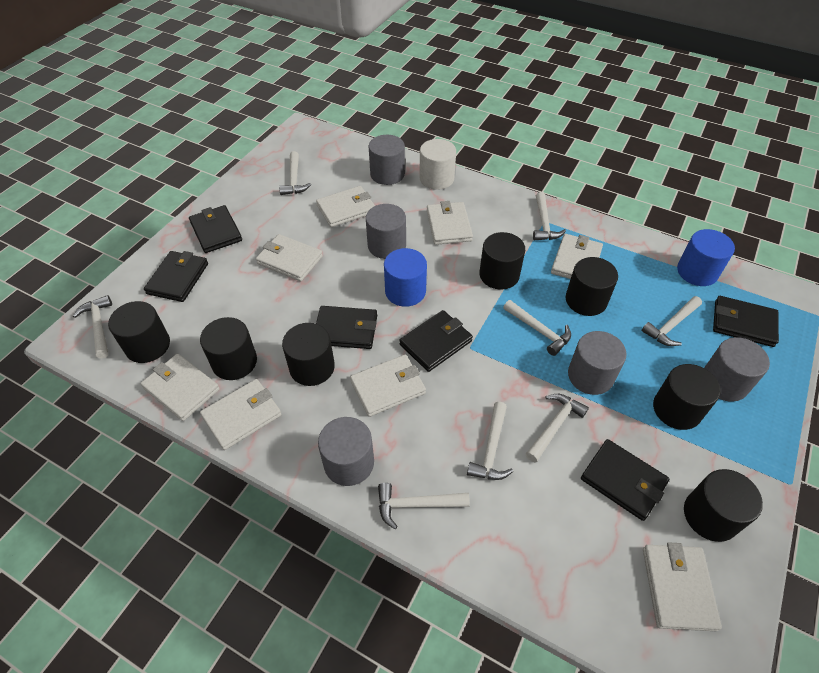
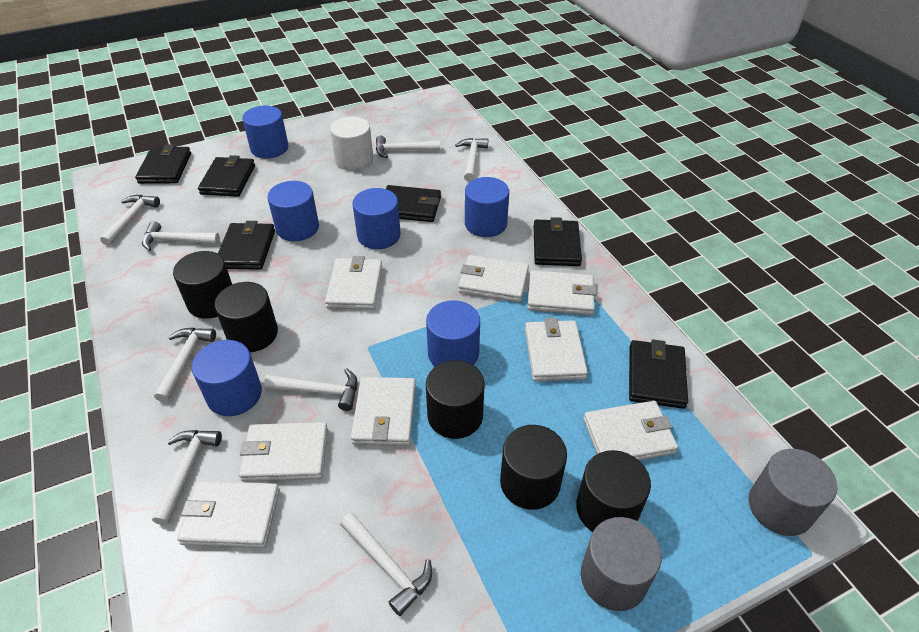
black cylinder: [108,301,170,363] [200,317,257,380] [282,323,335,386] [479,232,525,290] [566,257,618,316] [653,364,721,430] [684,469,763,542] = 7 -> [173,251,232,319] [214,282,278,352] [426,360,485,439] [500,425,567,510] [576,450,651,532] = 5
blue cylinder: [384,248,427,307] [677,229,735,286] = 2 -> [192,340,262,416] [242,106,289,159] [267,181,319,241] [352,188,401,249] [426,300,480,366] [465,177,509,237] = 6
grey cylinder: [318,417,374,486] [366,204,406,259] [369,135,405,185] [568,331,627,395] [704,337,770,402] = 5 -> [581,517,662,611] [749,449,837,536] = 2

